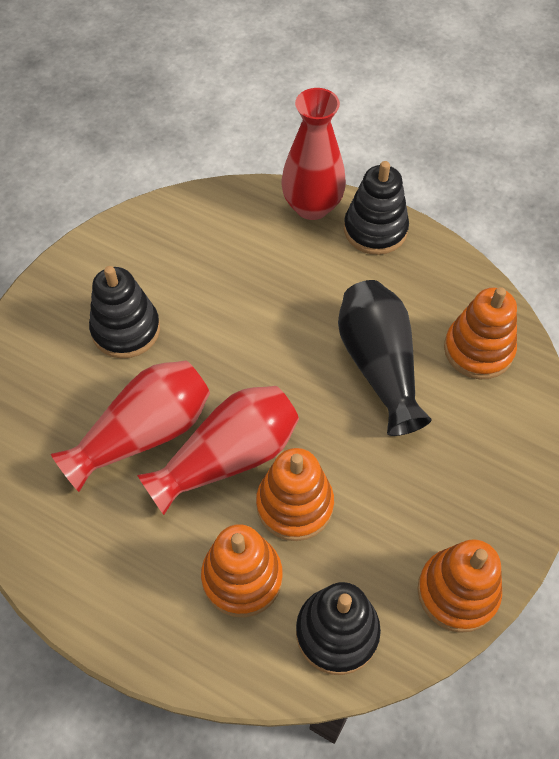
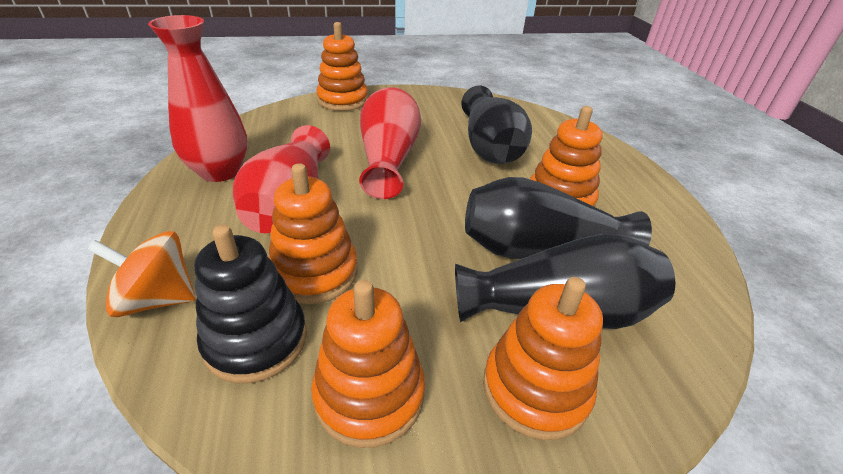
black stacking toy: [89,266,160,359] [296,582,381,675] [344,161,409,255] = 3 -> [194,225,307,383] = 1
black vase: [338,280,431,436] = 1 -> [455,234,675,329] [461,86,532,164] [465,177,652,259] = 3
orange spinning top: none = 0 -> [87,231,196,317] = 1
orange stacking toy: [201,524,283,618] [256,448,334,541] [418,539,502,633] [444,287,517,379] = 4 -> [269,163,358,304] [311,280,425,448] [316,22,368,111] [483,277,603,440] [530,106,603,207] = 5

